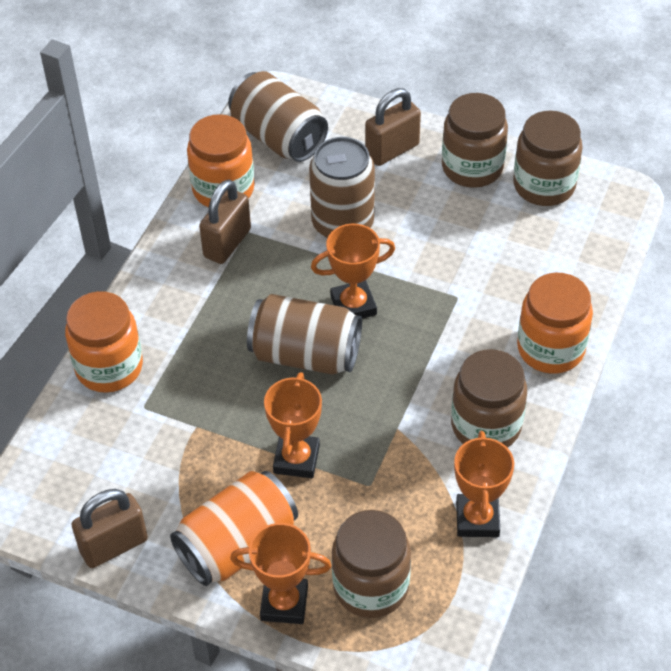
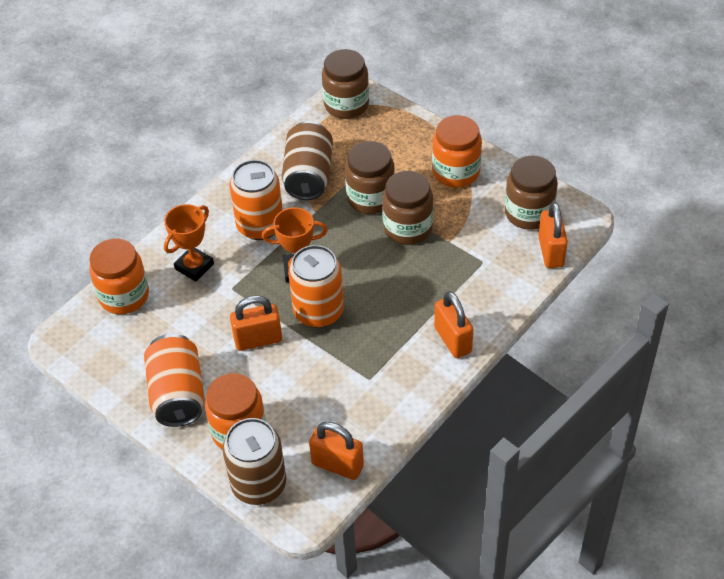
brown can: [228,71,328,162] [247,294,362,375] [309,137,375,238] = 3 -> [222,418,286,505] [282,121,333,200] = 2
brown padlock: [71,489,148,568] [199,180,251,264] [365,88,421,166] = 3 -> none = 0
orange can: [170,471,298,586] = 1 -> [144,334,205,427] [229,160,283,240] [288,245,344,328] = 3
orange padlock: none = 0 -> [230,295,282,351] [309,422,364,480] [434,291,473,358] [538,202,568,268] = 4
orange trophy: [230,523,332,624] [264,372,322,478] [311,224,395,319] [454,431,514,537] = 4 -> [164,204,214,282] [262,207,328,282] = 2

